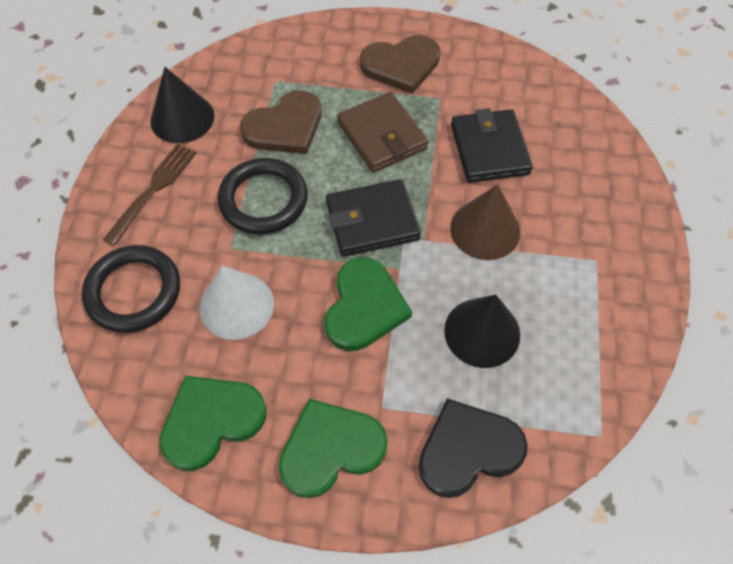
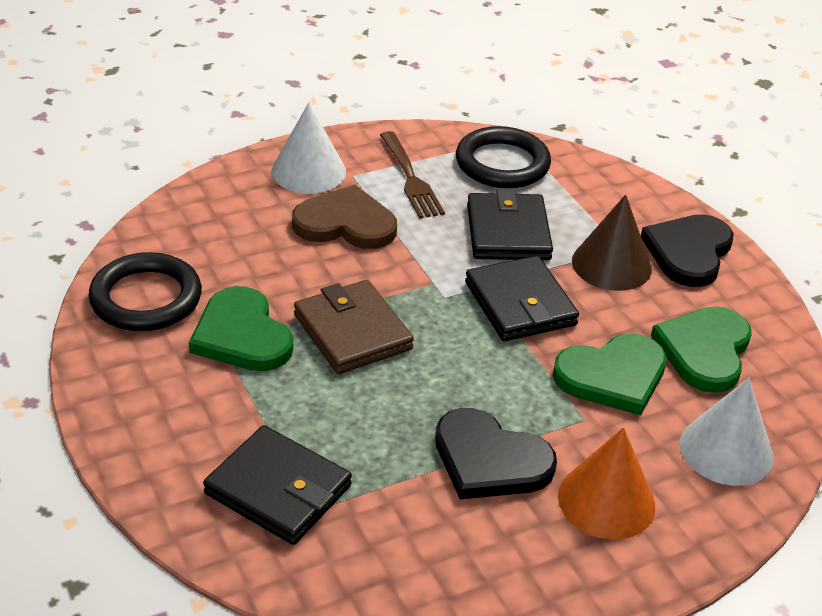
black cone: [150,67,214,143] [444,295,520,368] = 2 -> none = 0
black heart: [418,398,528,498] = 1 -> [435,408,557,499] [641,214,734,287] = 2
black wallet: [326,179,421,257] [451,108,533,183] = 2 -> [203,425,352,545] [465,256,579,341] [467,189,553,260] = 3
brown heart: [240,90,322,154] [360,35,440,94] = 2 -> [292,185,397,249] = 1
orange cone: none = 0 -> [558,427,655,540] = 1
white cone: [200,266,274,340] = 1 -> [272,102,346,194] [680,378,774,486] = 2

